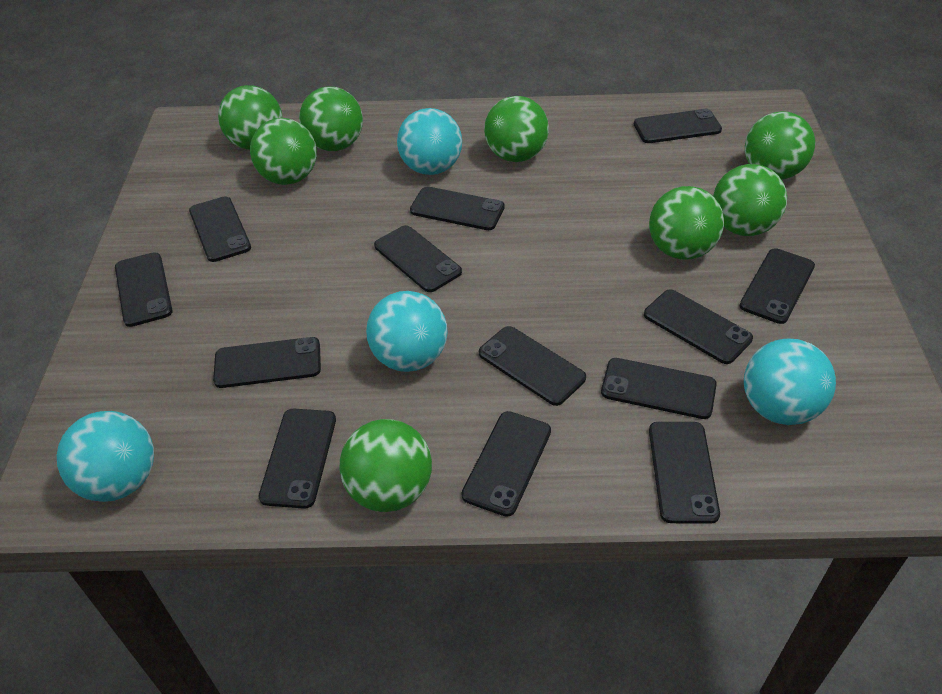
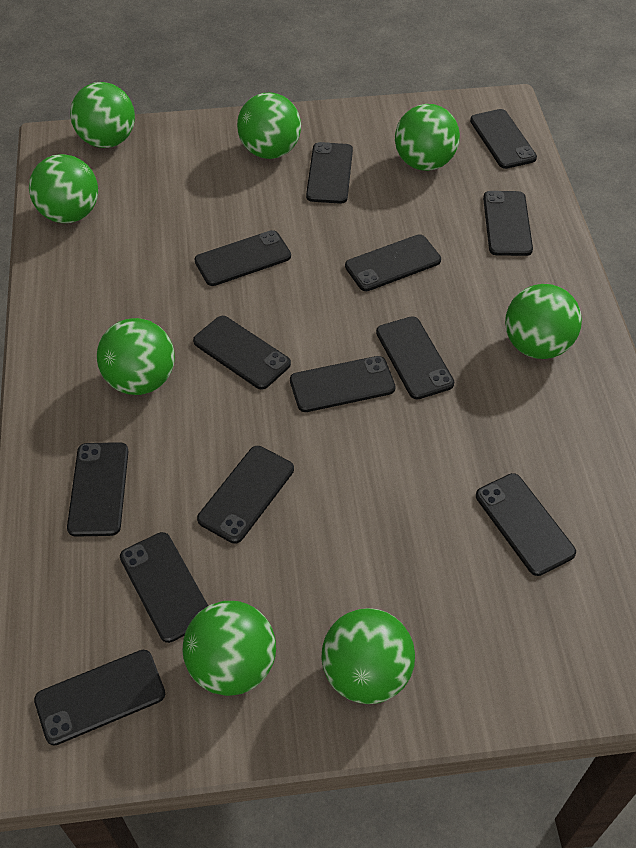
turquoise ball: [57,411,154,502] [366,291,448,372] [397,108,462,175] [744,339,836,425] = 4 -> none = 0

